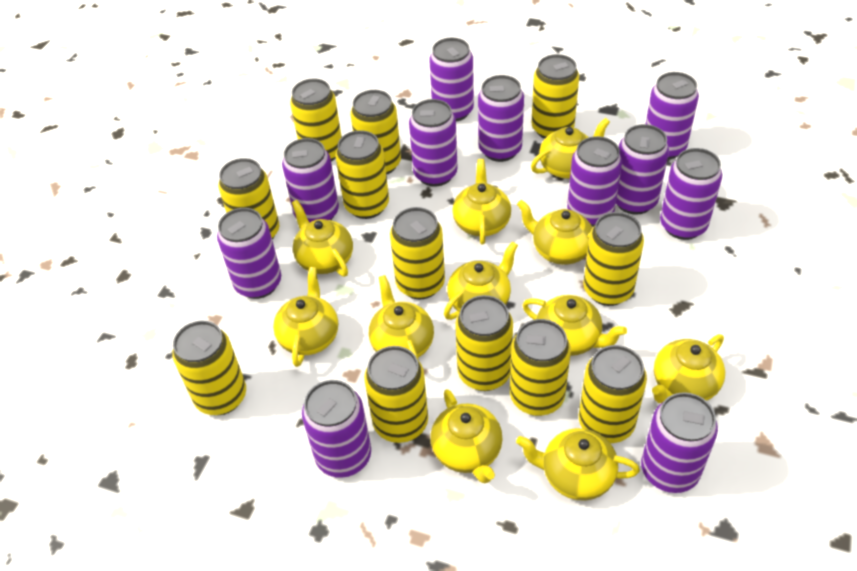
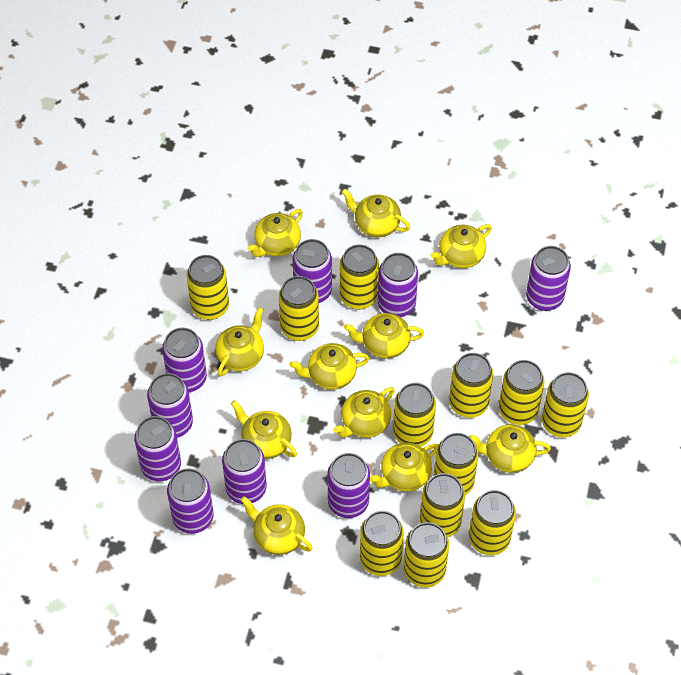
purple can: [217,208,281,299] [282,138,339,222] [302,380,371,478] [409,99,457,187] [429,38,474,122] [478,75,524,162] [567,136,622,227] [616,124,669,215] [641,392,718,493] [646,72,699,160] [660,148,722,240] = 11 -> [134,416,181,481] [147,373,193,438] [162,327,207,392] [167,468,214,534] [222,439,267,504] [292,239,332,303] [327,453,370,518] [378,253,418,317] [526,246,571,311] = 9

